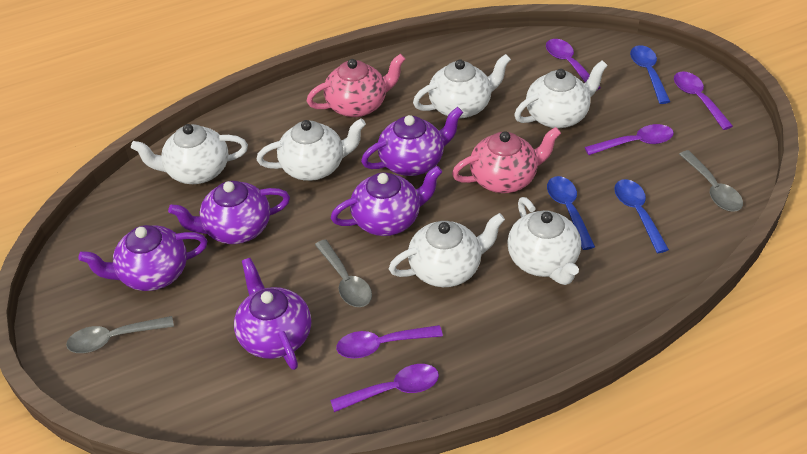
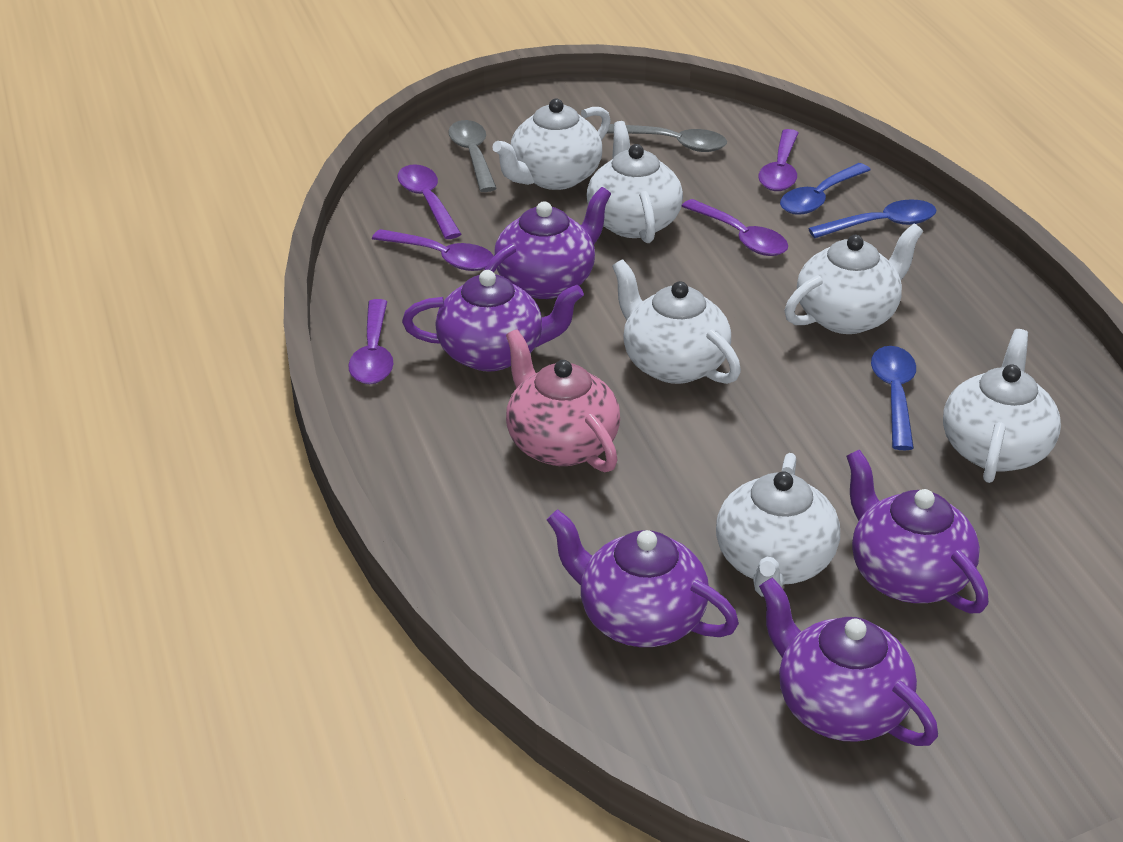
grey spoon: [66,316,174,353] [315,239,372,307] [679,150,743,212] = 3 -> [448,120,497,192] [607,124,727,152] = 2
pink teapot: [307,54,405,117] [452,127,561,193] = 2 -> [506,329,620,472] = 1

